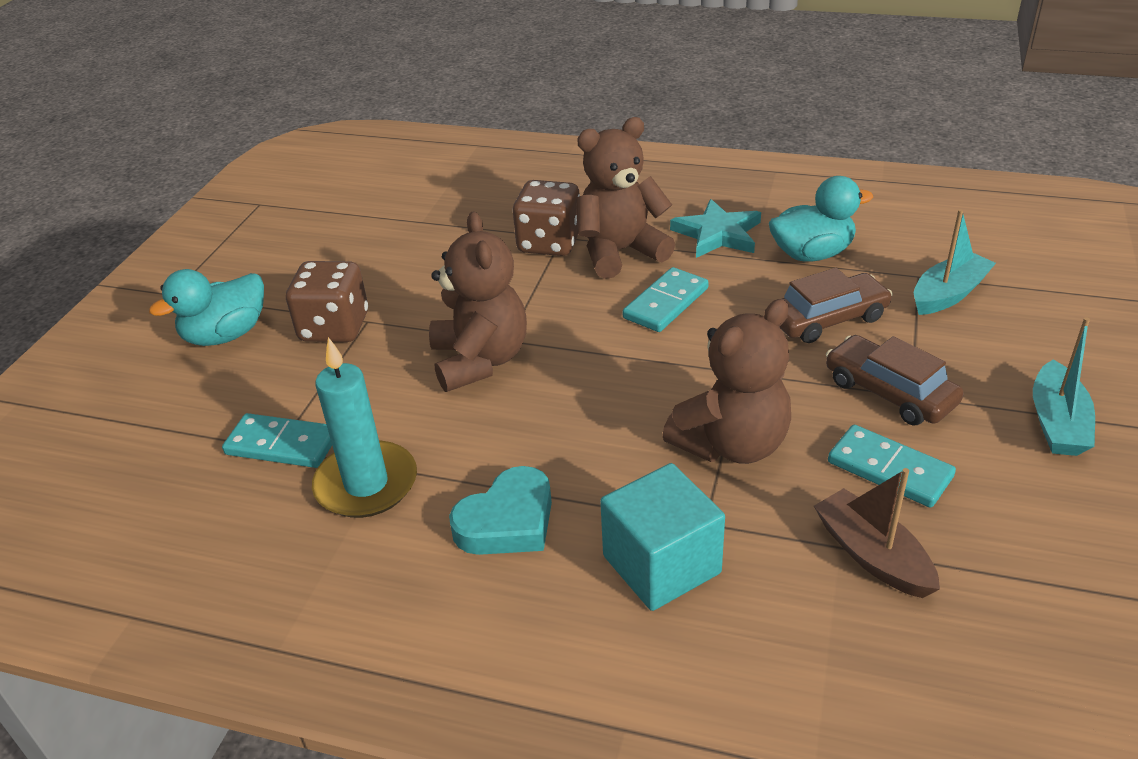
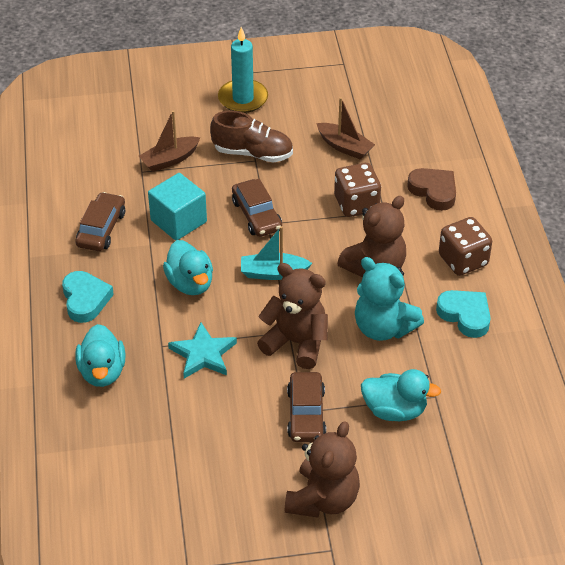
brown boat: [814,468,940,598] = 1 -> [139,110,201,172] [316,97,375,160] = 2
brown car: [780,268,893,343] [826,335,964,425] = 2 -> [75,192,125,251] [232,179,282,237] [287,372,326,442] = 3
brown heart: none = 0 -> [407,168,456,211] = 1
brown shoe: none = 0 -> [210,111,293,162] = 1
turquoise boat: [914,209,996,315] [1033,317,1095,456] = 2 -> [241,226,312,280] = 1
turquoise domino: [222,413,332,468] [623,267,709,332] [828,425,956,508] = 3 -> none = 0
turquoise duck: [149,269,264,346] [769,176,873,262] = 2 -> [75,324,125,387] [163,240,213,295] [361,369,441,421] = 3
turquoise heart: [449,466,552,555] = 1 -> [62,271,114,323] [436,290,491,338] = 2
turquoise teddy bear: none = 0 -> [355,257,424,341] = 1

